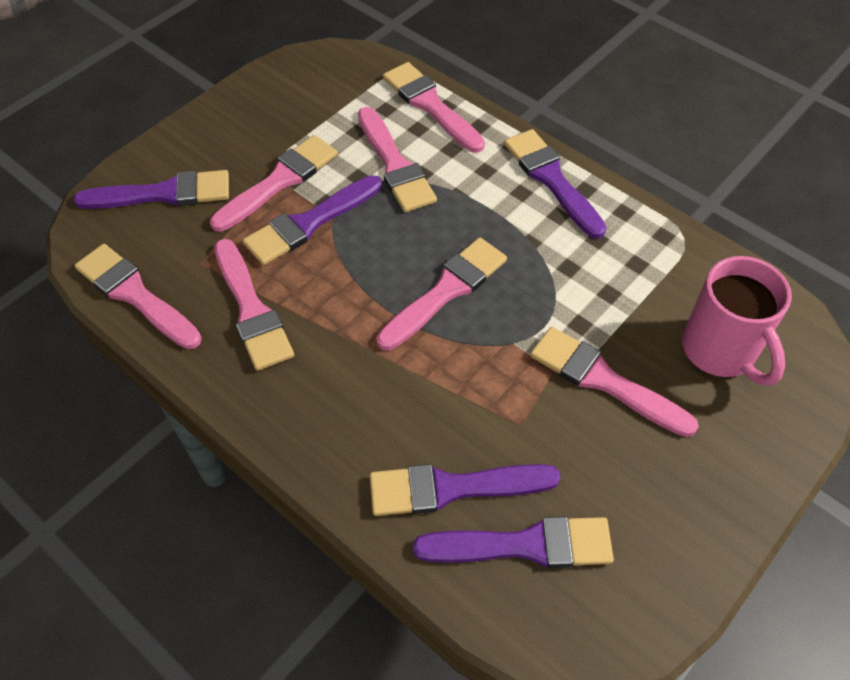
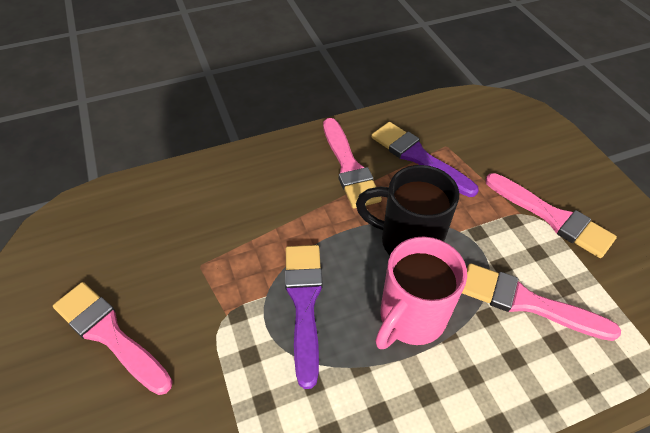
black mug: none = 0 -> [356,165,459,255] = 1
pink brush: [74,244,202,349] [210,135,338,232] [214,239,294,371] [358,107,437,212] [377,237,507,350] [383,62,485,153] [530,327,699,437] = 7 -> [53,282,173,395] [323,118,382,208] [462,263,621,341] [486,173,617,258] = 4
purple brush: [73,170,229,209] [243,175,382,265] [370,464,561,516] [413,516,614,568] [504,129,607,239] = 5 -> [285,245,323,389] [371,122,479,197] = 2

